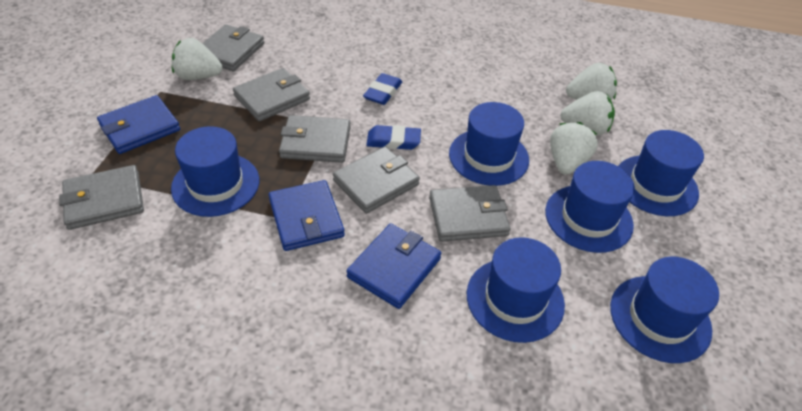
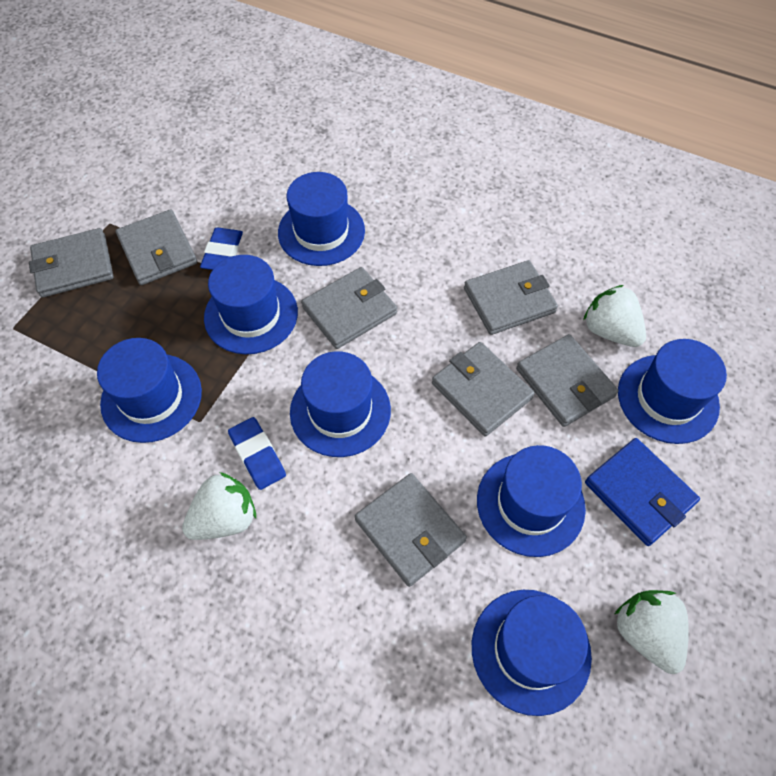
blue hat: [171,126,259,217] [449,102,529,186] [467,237,565,343] [545,161,635,253] [610,257,719,363] [618,130,704,216] = 6 -> [97,338,202,443] [204,255,298,354] [278,172,365,266] [290,351,391,457] [472,590,592,716] [477,445,586,557] [618,339,727,444] = 7
blue wallet: [97,95,180,154] [269,180,345,251] [346,224,441,309] = 3 -> [585,438,700,546] = 1
grey wallet: [59,165,144,230] [202,24,264,71] [233,68,310,121] [279,115,351,163] [333,146,420,214] [429,185,511,242] = 6 -> [29,228,114,298] [116,209,197,285] [301,267,397,349] [355,473,467,587] [432,342,535,436] [464,260,558,335] [516,334,619,427] = 7
white strawberry: [172,38,223,80] [550,122,598,175] [560,91,615,136] [566,63,617,100] = 4 -> [182,472,256,540] [583,285,646,347] [615,590,689,674] = 3

